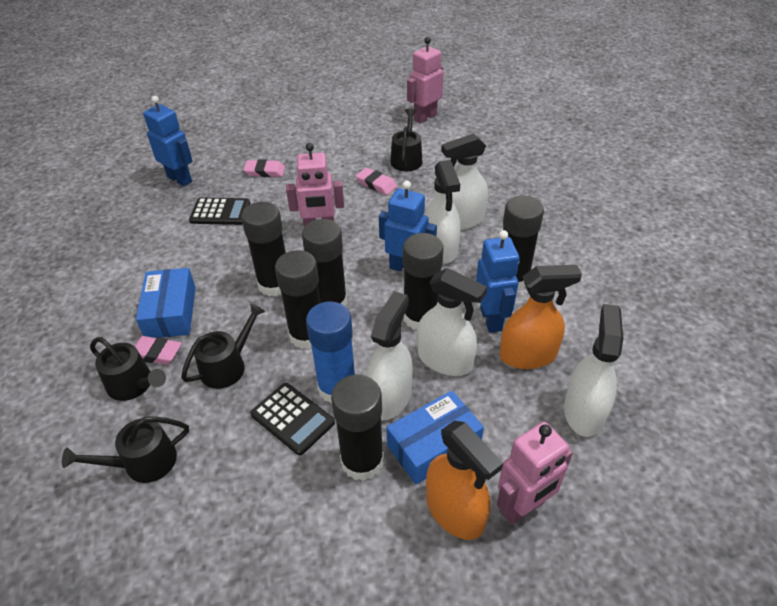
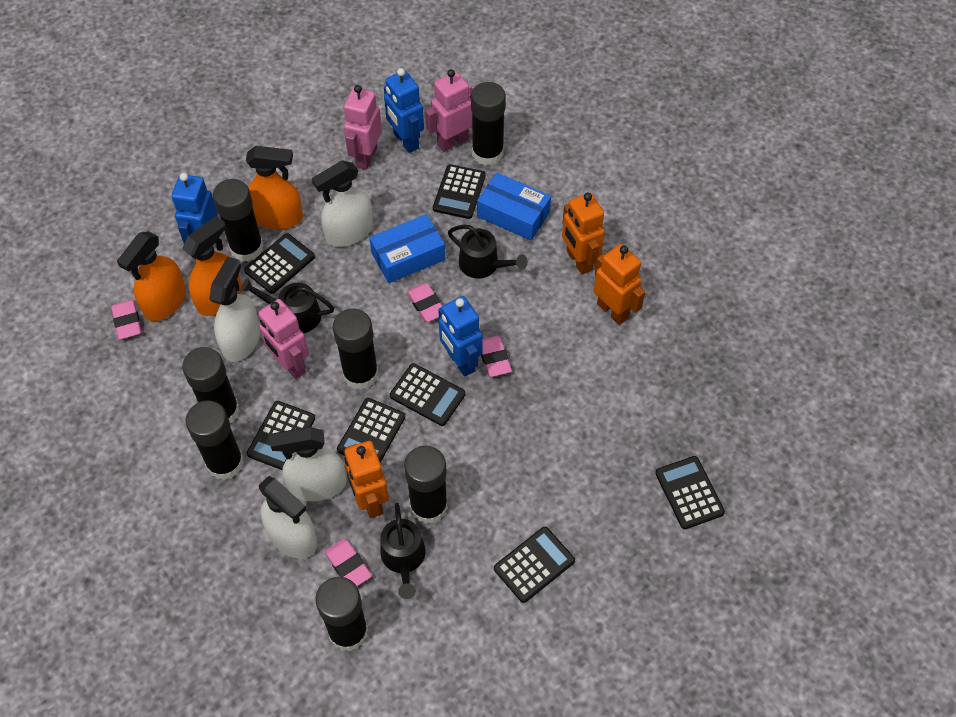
black calculator: [189,198,250,225] [250,383,335,455] = 2 -> [244,233,315,294] [247,401,315,470] [337,398,405,463] [390,363,466,426] [433,164,486,219] [494,527,575,603] [655,456,725,529] = 7
black glue stick: [241,202,286,296] [275,250,321,349] [302,219,347,306] [331,375,384,481] [403,233,444,329] [503,196,544,291] = 6 -> [182,347,240,423] [185,401,244,480] [213,179,264,262] [315,577,368,651] [333,308,379,390] [404,446,448,524] [471,82,506,166] = 7
black watering can: [62,416,189,483] [90,337,166,401] [181,304,265,389] [390,109,422,171] = 4 -> [240,278,334,333] [381,502,425,599] [448,225,528,279] = 3
blue glue stick: [306,302,355,404] = 1 -> none = 0
orange robot: none = 0 -> [344,441,389,518] [562,193,605,275] [594,244,645,325] = 3
orange spray bottle: [426,421,503,540] [500,265,582,369] = 2 -> [117,231,186,321] [182,216,242,316] [246,146,303,229] = 3
pink eraser: [135,336,182,365] [243,159,285,177] [356,168,397,195] = 3 -> [111,300,142,339] [325,539,372,586] [407,283,442,322] [481,336,512,377] = 4
white spray bottle: [366,291,413,421] [417,268,487,376] [425,160,461,264] [441,134,488,230] [564,304,623,437] = 5 -> [209,257,260,362] [259,476,317,559] [270,427,346,501] [312,161,373,247] = 4

